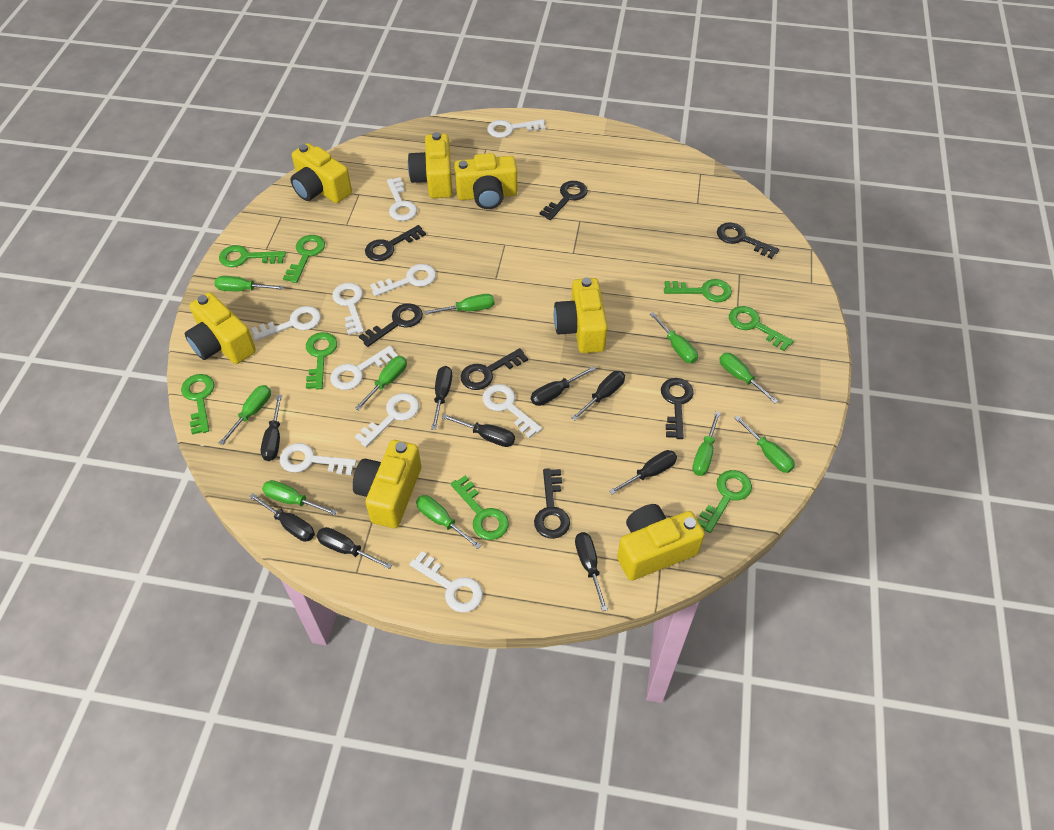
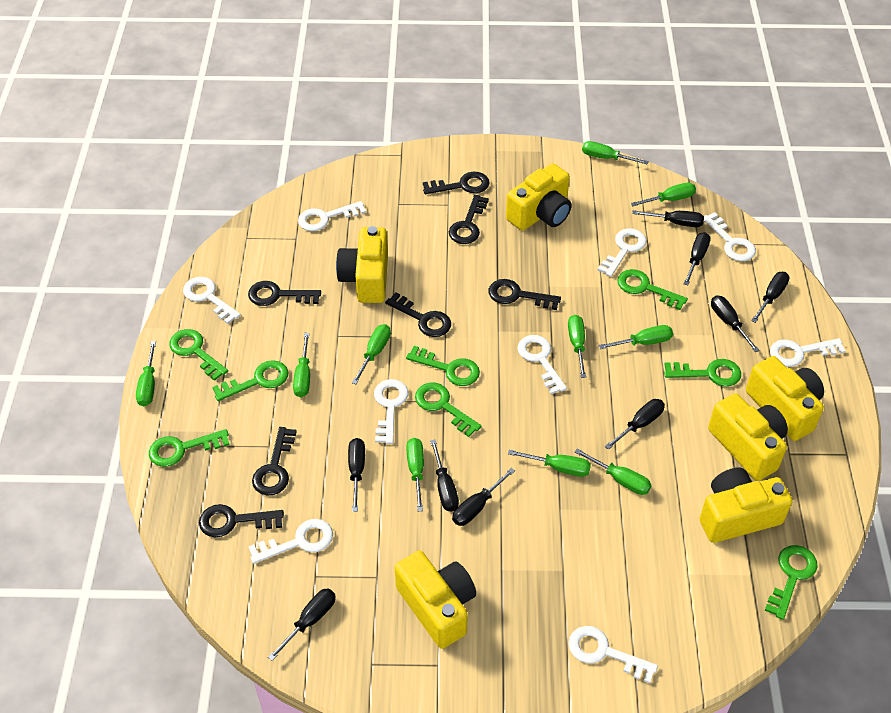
white key: [251,306,321,341] [280,443,357,475] [330,346,398,390] [332,283,364,335] [355,393,419,447] [370,264,436,296] [387,177,417,221] [410,551,483,612] [482,384,542,438] [487,119,546,138] = 10 -> [183,277,241,324] [248,519,333,564] [298,201,366,231] [374,379,408,444] [517,335,567,394] [569,626,658,683] [598,228,647,277] [704,212,756,261] [770,338,845,367] = 9
yellow camera: [185,292,256,364] [290,143,352,203] [353,440,421,528] [408,132,453,198] [454,153,517,209] [554,277,608,353] [617,504,705,581] = 7 -> [336,226,388,303] [395,551,476,649] [506,163,572,231] [699,468,792,543] [708,393,788,481] [746,356,824,441] = 6

